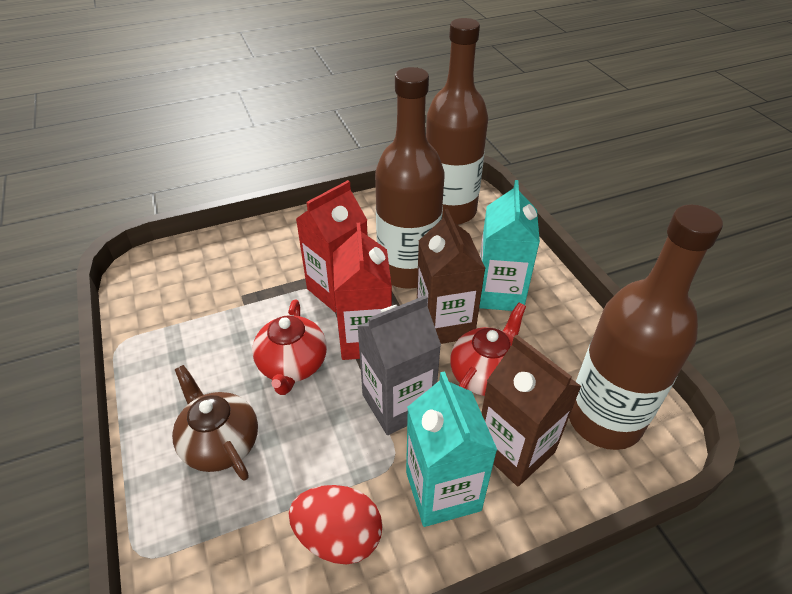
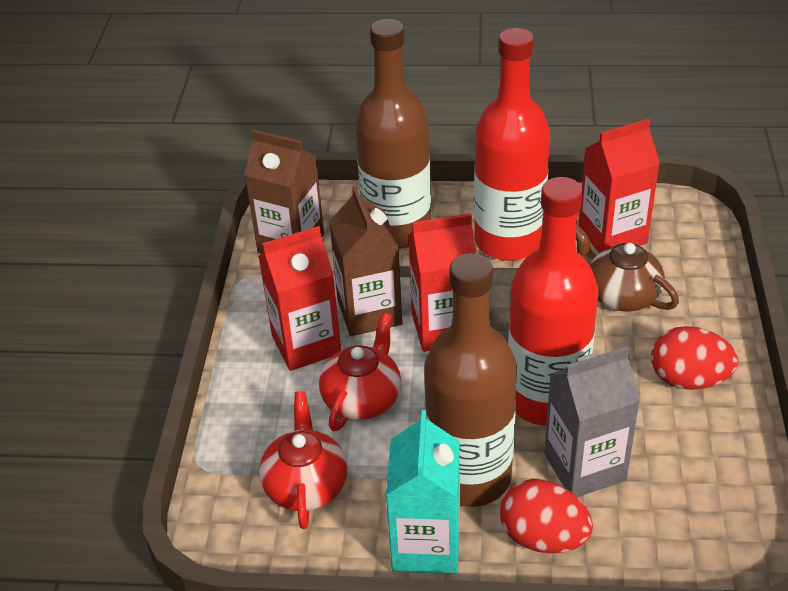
brown bottle: [375,67,445,289] [426,18,488,225] [569,205,723,450] = 3 -> [355,19,431,249] [424,253,517,507] = 2
red bottle: none = 0 -> [474,28,550,261] [508,177,598,426] = 2
red carton: [296,180,368,312] [333,223,392,360] = 2 -> [258,226,341,371] [408,213,476,352] [578,119,660,253] = 3
red egg: [289,485,382,564] = 1 -> [500,479,593,553] [651,326,738,390] = 2
turquoise carton: [406,371,497,527] [479,180,540,311] = 2 -> [386,410,460,574] = 1

